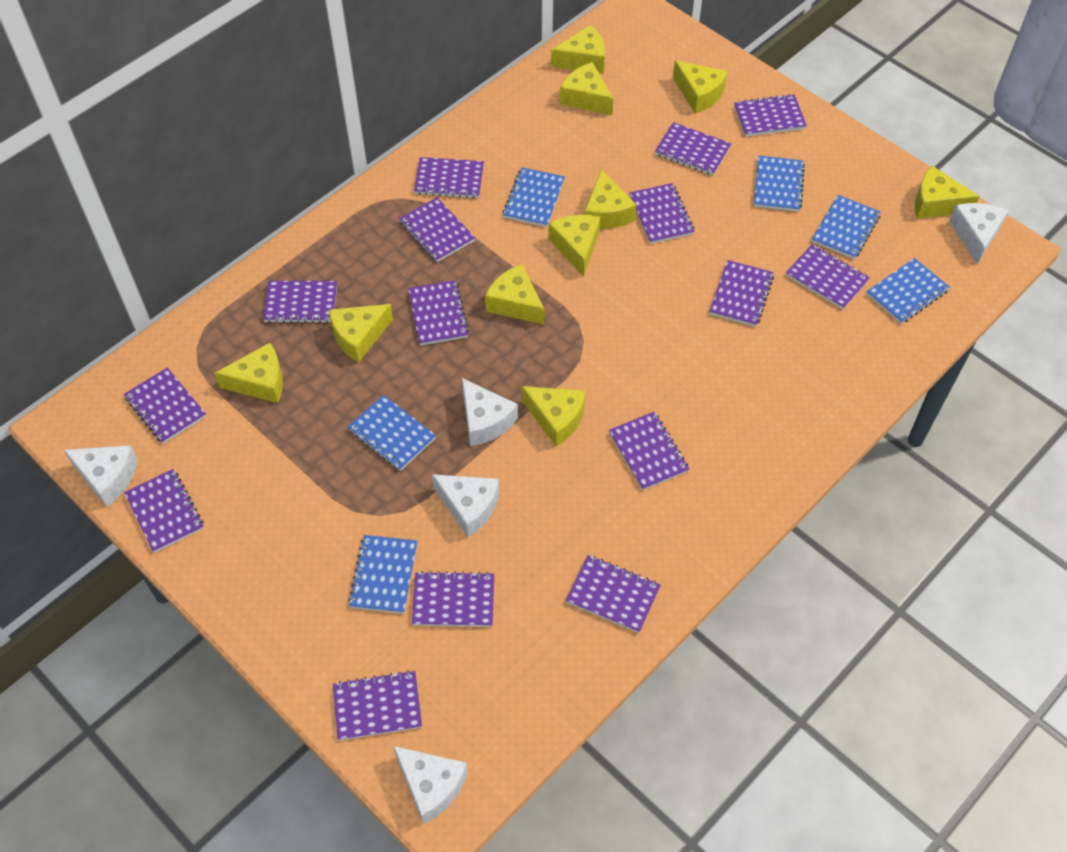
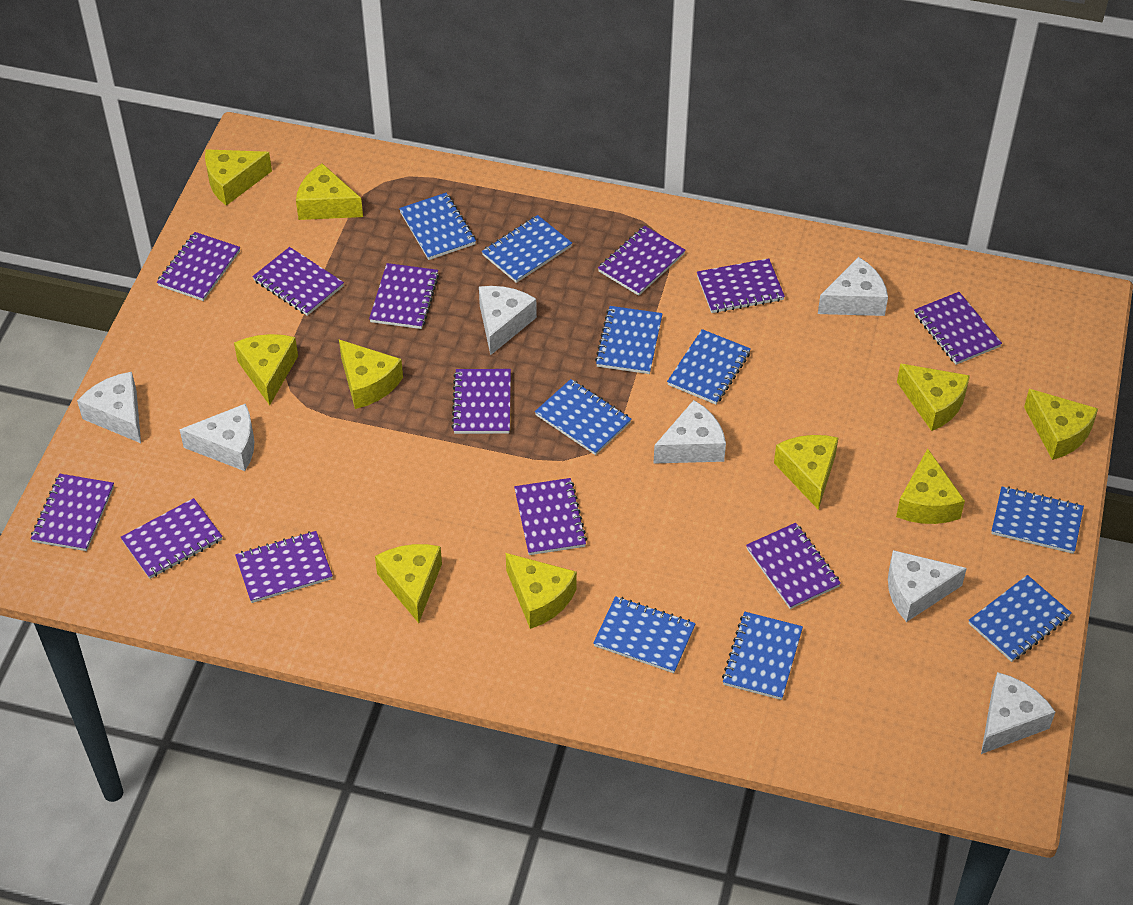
blue notebook: [347,395,436,471] [348,535,418,614] [503,167,565,227] [754,155,805,212] [812,195,881,259] [867,258,950,324] = 6 -> [399,193,476,260] [482,215,572,283] [535,379,632,455] [593,596,696,673] [595,306,663,374] [667,329,751,404] [722,612,803,700] [968,575,1072,662] [991,486,1084,554] = 9
purple notebook: [124,367,206,444] [124,469,204,553] [263,281,337,323] [333,670,422,741] [399,197,475,262] [408,280,469,345] [412,571,494,627] [414,157,484,198] [566,555,661,633] [609,412,689,490] [629,183,695,244] [655,122,732,175] [710,260,774,327] [734,94,807,137] [786,244,870,309] = 15 -> [31,474,114,551] [121,498,223,579] [157,232,240,301] [235,531,333,603] [252,247,344,316] [369,263,439,329] [451,369,511,434] [514,478,587,555] [598,226,686,296] [697,258,785,313] [746,523,841,609] [914,292,1002,365] = 12
white cheese: [64,445,138,507] [393,746,468,824] [432,474,499,537] [462,378,518,446] [949,203,1009,264] = 5 -> [77,372,141,443] [179,403,254,471] [479,286,537,355] [653,400,726,464] [818,257,888,316] [888,550,967,622] [981,672,1055,754] = 7

